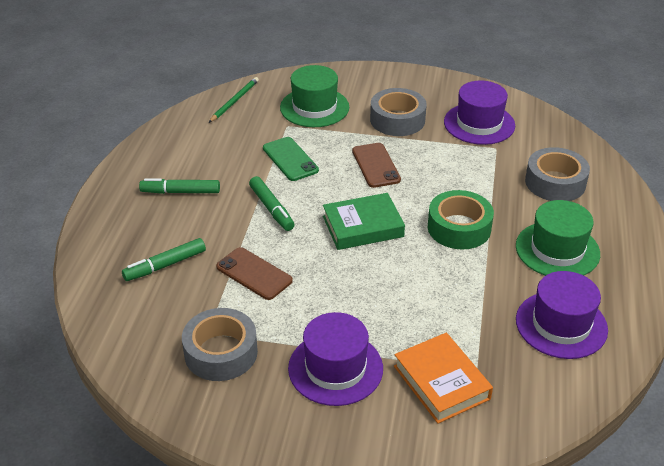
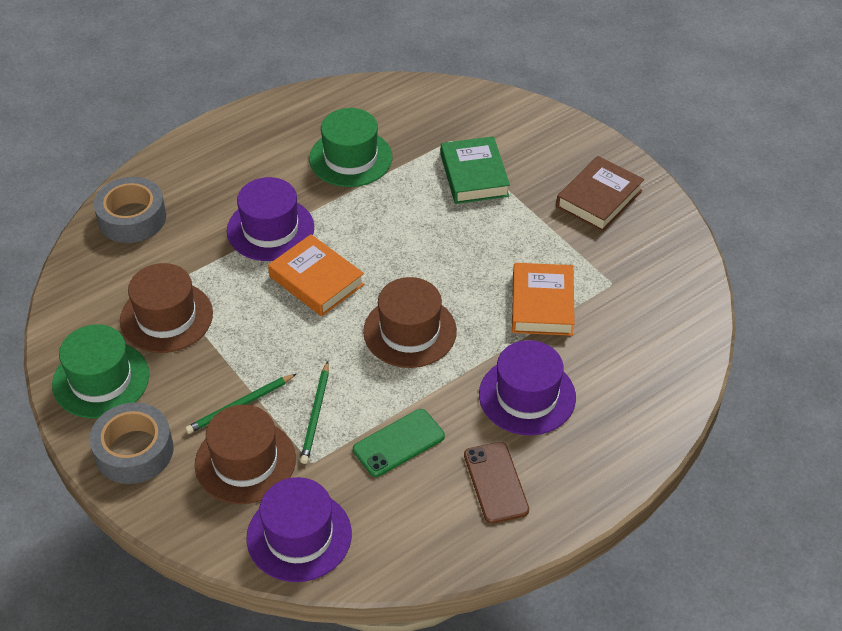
brown book: none = 0 -> [556,156,644,232] = 1
brown hat: none = 0 -> [120,263,213,353] [195,405,296,504] [363,277,457,368] = 3
brown phone: [216,247,293,300] [352,143,401,188] = 2 -> [464,442,529,524] = 1
green marker: [122,238,206,281] [139,178,220,194] [249,176,295,231] = 3 -> none = 0
green pencil: [209,77,259,123] = 1 -> [185,374,296,434] [300,361,329,464] = 2
green tape: [428,190,494,249] = 1 -> none = 0
grey tape: [182,308,258,381] [370,88,427,136] [525,147,590,201] = 3 -> [90,403,173,484] [94,177,166,243] = 2
orange book: [394,333,493,424] = 1 -> [268,234,364,316] [512,263,575,336] = 2

